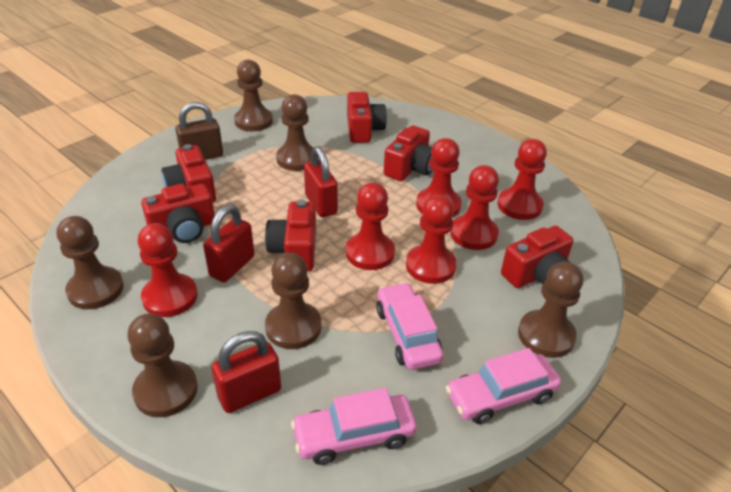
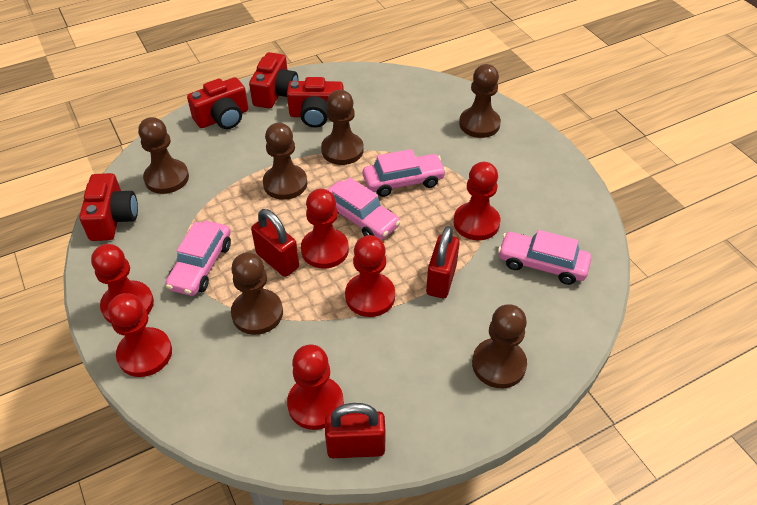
brown padlock: [175,102,223,160] = 1 -> none = 0
pink car: [291,388,417,465] [376,282,444,370] [446,348,561,424] = 3 -> [165,221,231,296] [327,177,401,240] [363,149,446,197] [498,230,591,285] = 4
red camera: [141,184,215,243] [162,144,216,202] [265,200,316,271] [347,92,387,143] [384,125,433,181] [501,226,573,288] = 6 -> [79,173,138,241] [187,77,248,129] [249,52,298,108] [287,77,344,128] = 4

